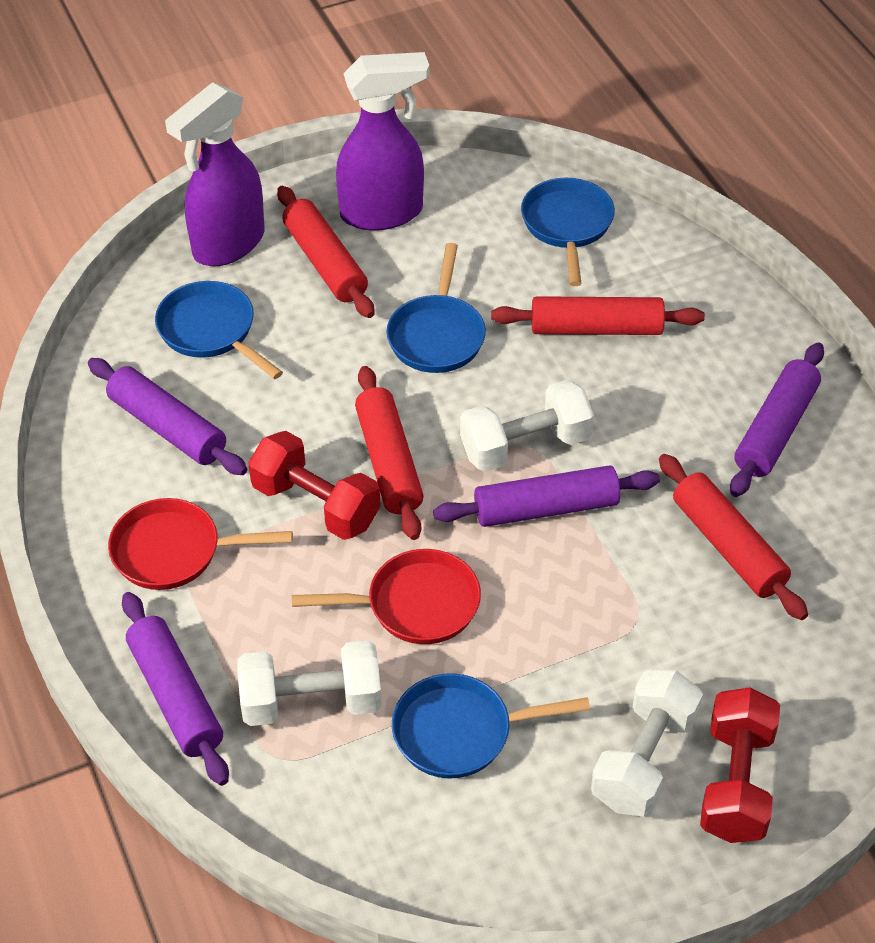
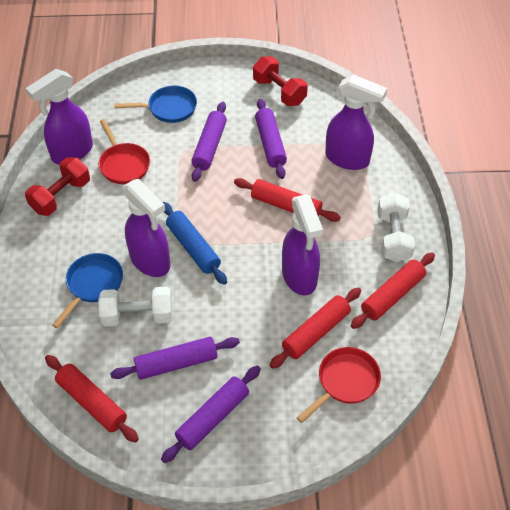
blue pan: [155,281,283,379] [386,243,486,373] [392,673,590,779] [521,178,615,286] = 4 -> [52,253,123,328] [114,86,197,123] = 2
blue rolling pin: none = 0 -> [163,202,227,285] = 1
purple spray bottle: [165,82,265,266] [336,52,429,231] = 2 -> [26,69,93,165] [122,179,170,277] [282,195,323,296] [325,75,387,170] = 4
white dumbbell: [237,641,382,726] [460,380,594,472] [591,669,703,817] = 3 -> [98,287,172,327] [377,193,415,262] = 2

